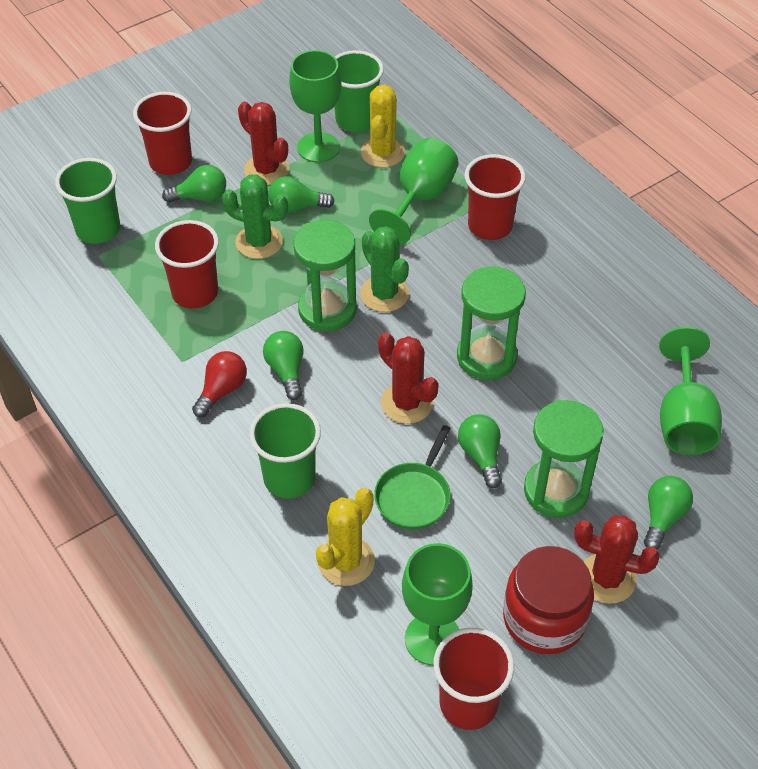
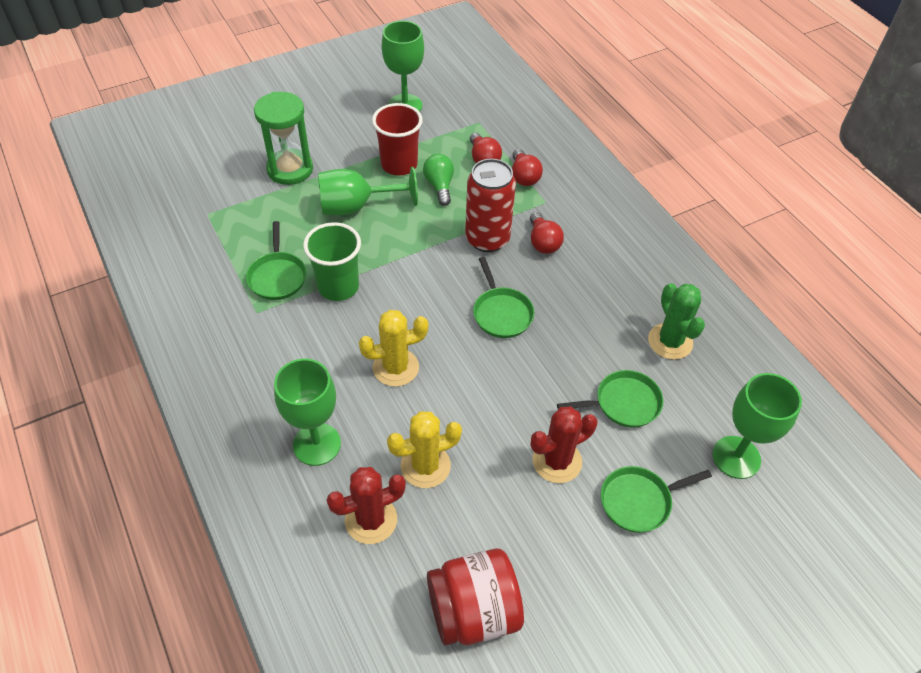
green cactus: [222,174,288,259] [360,226,409,312] = 2 -> [648,283,705,360] = 1
green cup: [55,158,120,244] [249,403,321,498] [334,50,384,132] = 3 -> [303,222,361,301] = 1
green hourglass: [294,220,357,331] [457,266,526,380] [524,400,603,518] = 3 -> [254,92,313,185] = 1
green light bulb: [162,165,226,203] [263,331,303,400] [268,176,335,213] [458,414,502,488] [644,476,693,550] = 5 -> [423,154,454,206] = 1
green pan: [374,425,451,529] = 1 -> [246,221,306,300] [473,257,534,338] [557,370,663,428] [601,466,712,533] = 4
red cactus: [238,102,289,185] [378,333,439,424] [574,515,660,604] = 3 -> [327,467,406,544] [531,407,597,483] = 2
red can: none = 0 -> [465,159,516,252] = 1
red cup: [133,92,192,175] [155,220,219,309] [433,628,514,730] [465,154,526,240] = 4 -> [372,103,423,176] = 1
red light bulb: [192,351,247,417] = 1 -> [470,132,502,163] [512,149,543,186] [530,212,564,254] = 3

